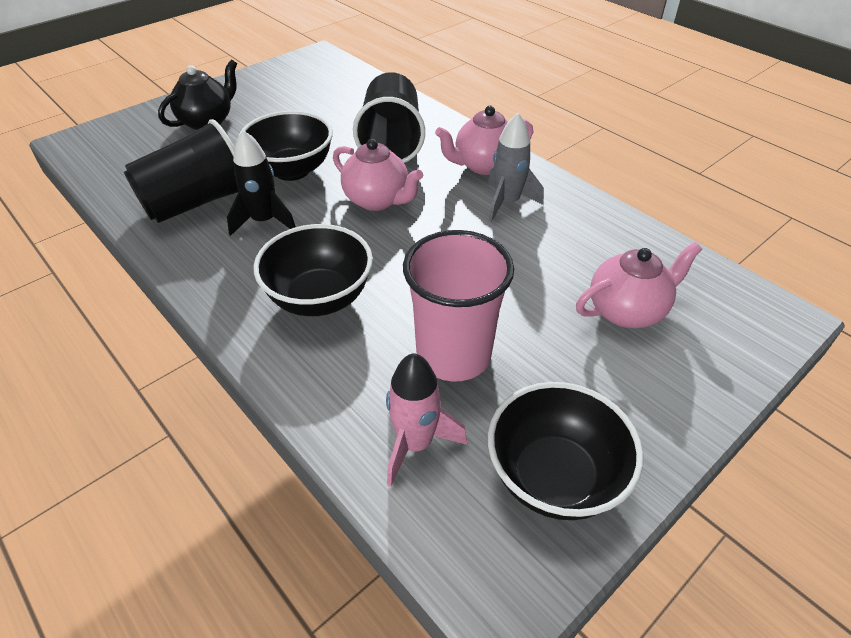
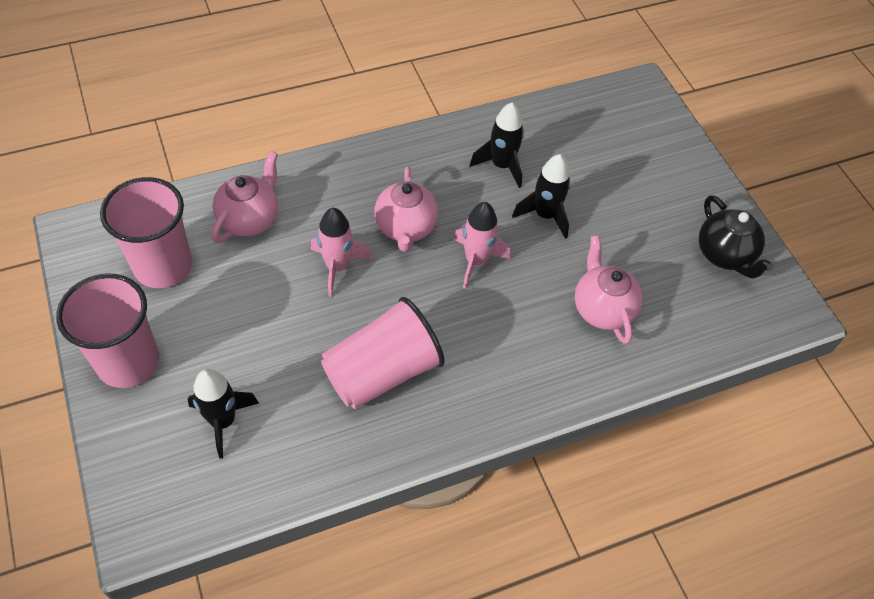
black bowl: [239,111,333,181] [254,224,373,316] [488,382,643,520] = 3 -> none = 0
black cup: [124,119,239,223] [353,72,425,163] = 2 -> none = 0
black rocket: [227,130,296,236] = 1 -> [188,369,259,459] [470,102,524,188] [512,154,571,239] = 3
grey rocket: [488,113,544,223] = 1 -> none = 0
pink cup: [403,230,514,382] = 1 -> [56,273,159,388] [100,177,192,288] [321,297,445,409] = 3
pink rocket: [386,353,467,486] = 1 -> [311,208,371,297] [453,202,511,289] = 2

